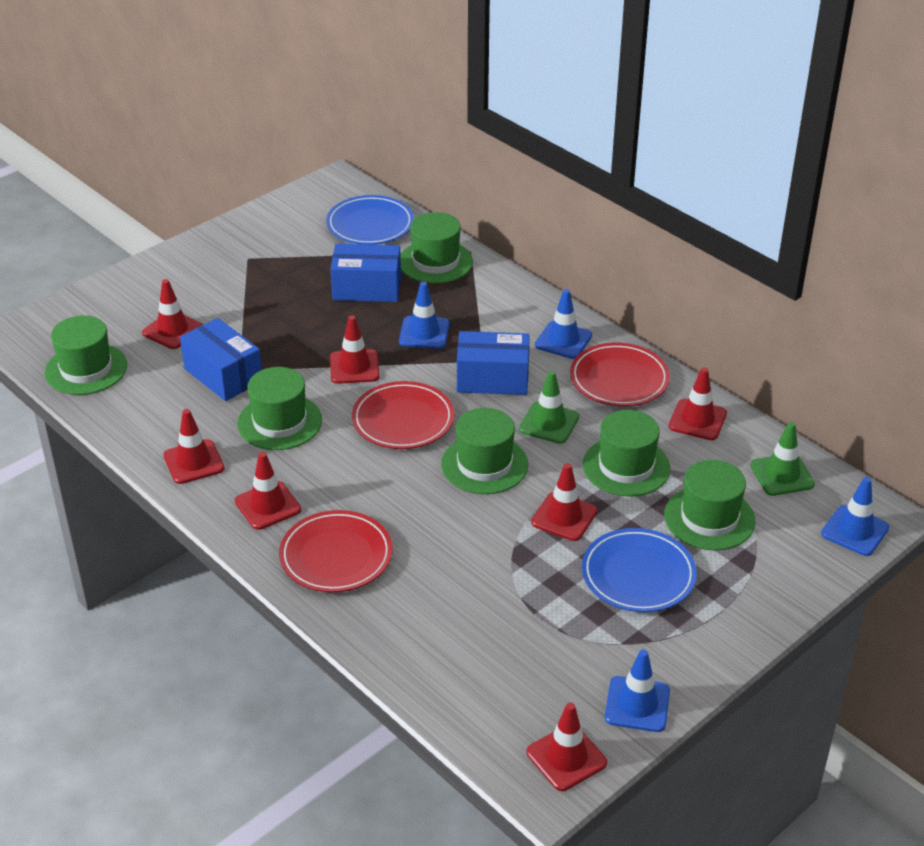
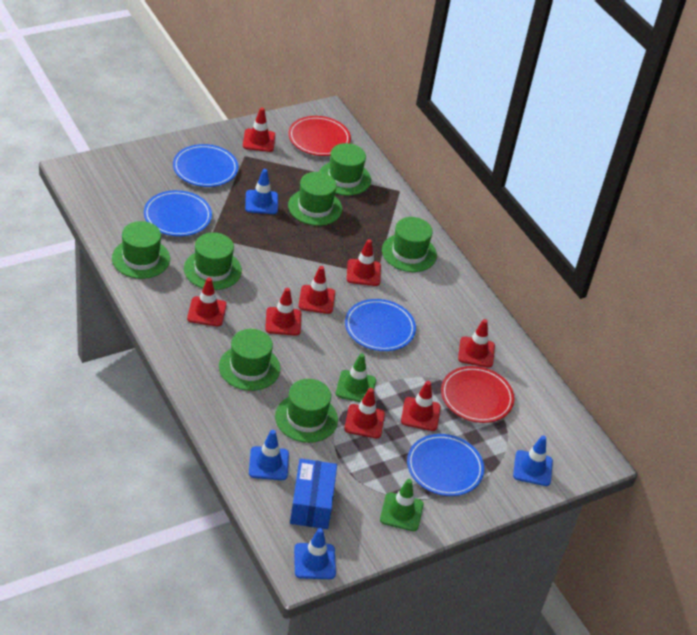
blue box: [180,318,262,401] [331,244,401,302] [457,331,530,395] = 3 -> [290,458,337,529] = 1
blue plate: [326,195,414,245] [582,528,697,612] = 2 -> [144,190,212,236] [173,144,238,187] [345,299,416,351] [407,434,484,496] = 4
green hat: [45,316,127,395] [237,367,322,450] [400,212,473,284] [441,408,528,494] [583,410,670,497] [664,460,756,550] = 6 -> [112,221,170,279] [184,232,242,290] [219,329,280,391] [275,379,338,443] [288,172,342,226] [319,143,371,196] [382,217,437,272] = 7
red plate: [279,510,393,592] [352,381,455,449] [570,343,670,406] = 3 -> [288,116,351,156] [441,366,515,423] = 2
red traffic cone: [142,279,203,349] [164,409,224,484] [235,452,301,530] [330,315,380,384] [527,703,607,791] [531,463,597,541] [669,367,727,440] = 7 -> [187,278,227,326] [243,107,275,152] [265,288,301,336] [298,266,335,314] [344,388,385,438] [347,239,381,286] [401,381,441,431] [458,319,495,368] = 8

